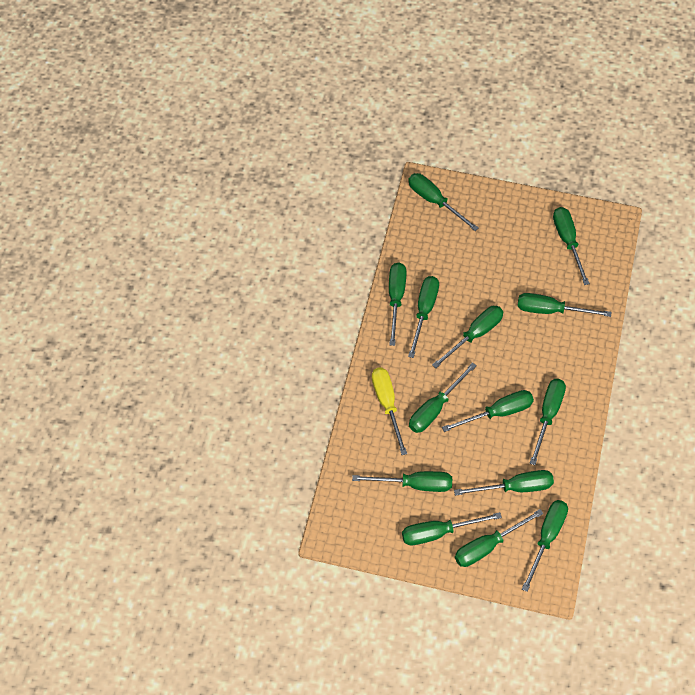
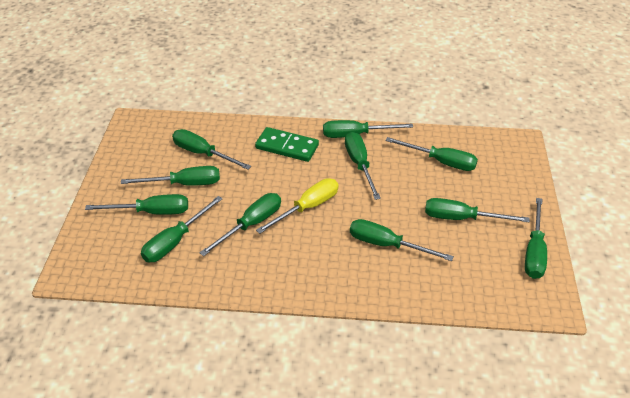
green domino: none = 0 -> [255,127,319,162] = 1
green screwdriver: [352,471,452,492] [389,263,406,346] [402,512,502,545] [408,173,478,231] [408,276,439,358] [409,362,477,433] [432,306,503,368] [442,390,534,432] [454,470,554,496] [455,509,544,567] [518,293,612,317] [522,500,568,592] [530,379,566,465] [553,207,590,285] = 14 -> [85,194,188,215] [121,166,220,186] [141,196,223,262] [172,129,251,170] [199,193,281,256] [323,120,413,138] [345,132,381,200] [350,219,454,261] [385,137,478,171] [425,198,530,222] [525,198,547,279] = 11

